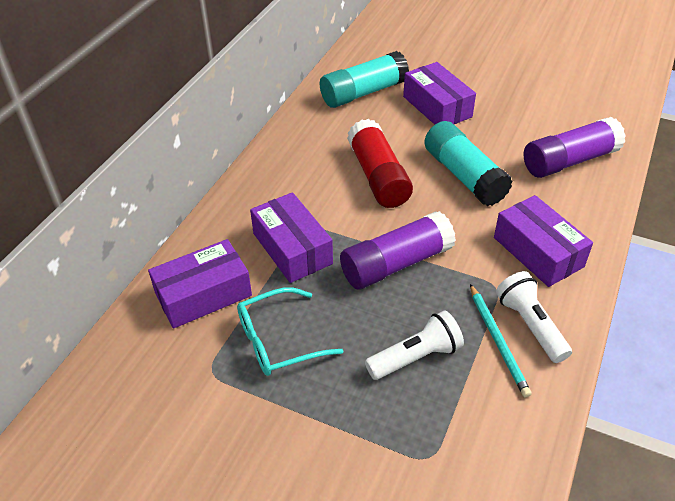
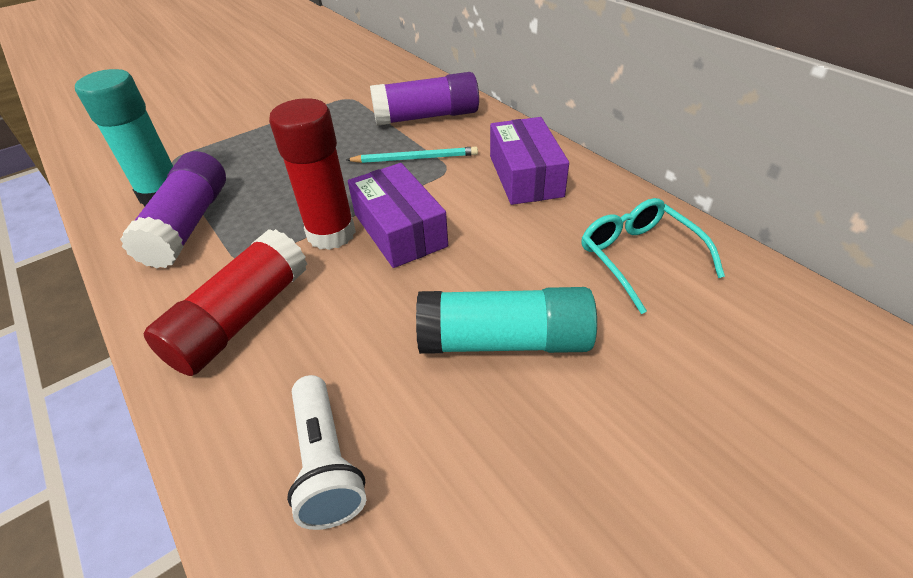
purple box: [148,239,252,329] [250,192,333,283] [403,62,476,125] [494,195,593,287] = 4 -> [348,163,448,268] [490,117,569,205] = 2
red glue stick: [347,119,413,208] = 1 -> [143,229,307,376] [269,98,356,250] = 2
white flashlight: [365,310,464,380] [496,271,572,363] = 2 -> [287,375,366,530] = 1

